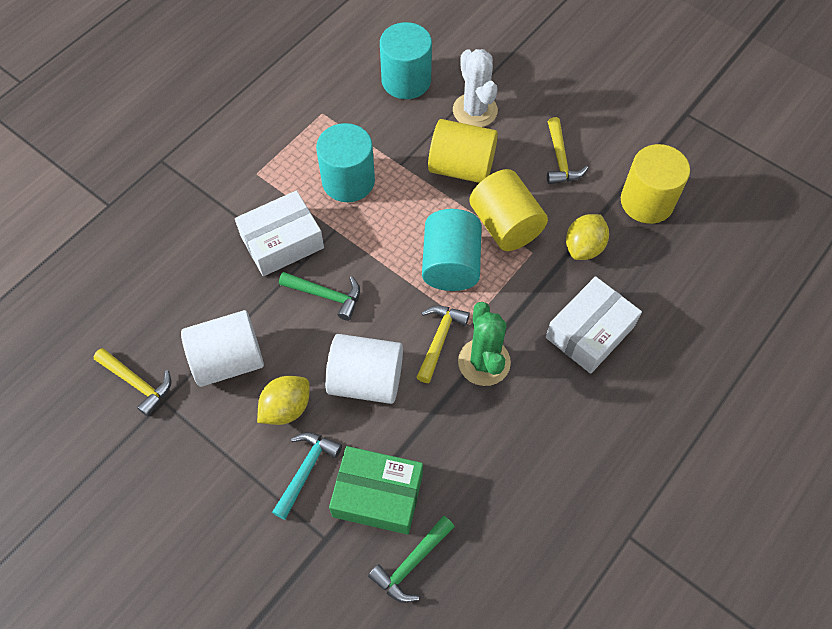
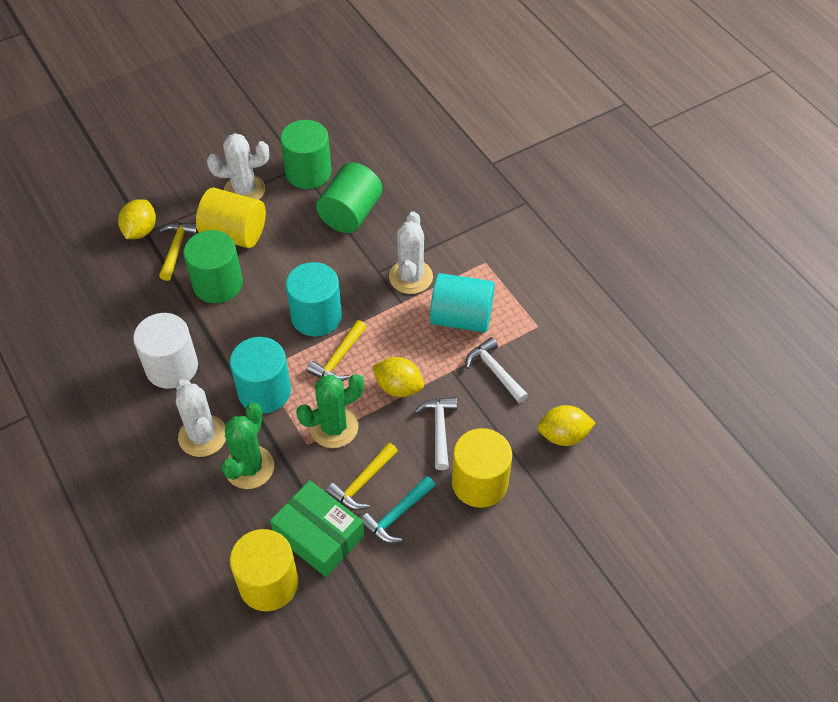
green cactus: [458,302,511,386] = 1 -> [221,403,274,489] [296,374,364,448] = 2
green cylinder: none = 0 -> [183,230,243,303] [280,120,331,189] [316,163,382,233] = 3
green hammer: [279,272,360,321] [368,516,455,603] = 2 -> none = 0
white box: [235,190,324,277] [546,276,642,374] = 2 -> none = 0
white cactus: [453,49,498,127] = 1 -> [176,379,226,457] [207,133,269,200] [389,211,433,294] = 3
white cylinder: [181,310,264,387] [325,334,403,404] = 2 -> [133,313,198,389] = 1
white hammer: none = 0 -> [414,397,457,470] [466,337,528,403] = 2
yellow lemon: [257,376,310,425] [566,214,609,260] = 2 -> [118,199,156,239] [372,357,424,397] [538,405,596,446] = 3

